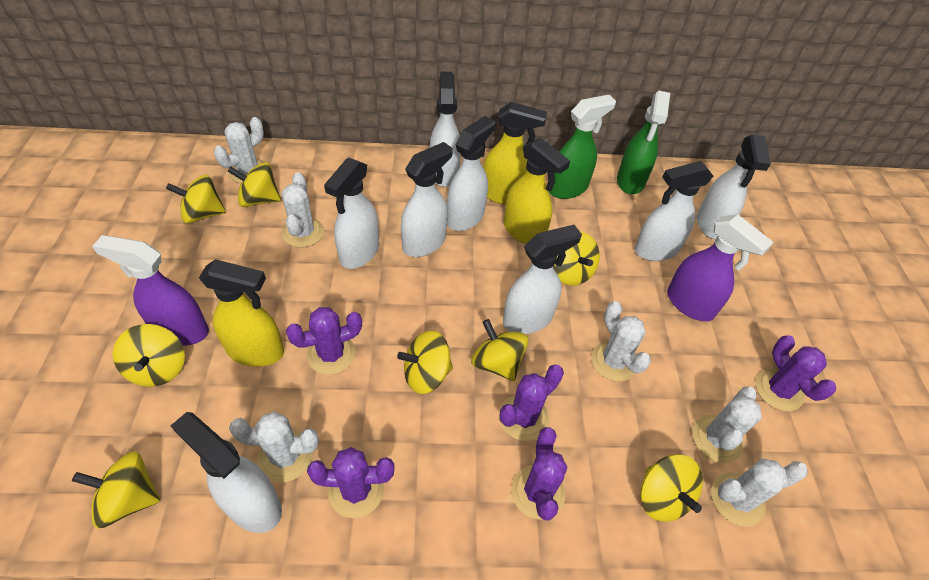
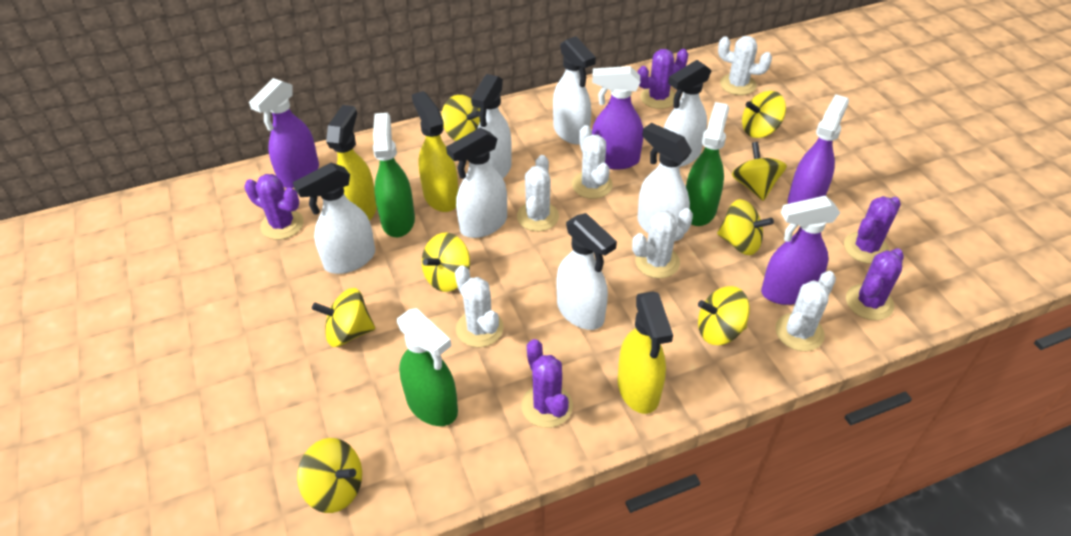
green spray bottle: [549,95,616,199] [617,91,670,194] = 2 -> [373,113,415,237] [397,308,458,426] [686,102,729,226] = 3
purple spray bottle: [92,235,209,346] [667,214,774,321] = 2 -> [249,78,319,188] [592,66,643,170] [761,196,840,305] [788,94,849,204] = 4
white spray bottle: [171,412,282,533] [324,157,379,269] [401,142,453,257] [429,72,461,187] [447,116,495,231] [503,225,582,334] [635,161,713,261] [697,135,771,239] = 8 -> [293,163,375,274] [446,128,507,238] [471,74,512,178] [553,36,596,145] [557,213,617,330] [637,123,692,241] [664,60,712,167] = 7

